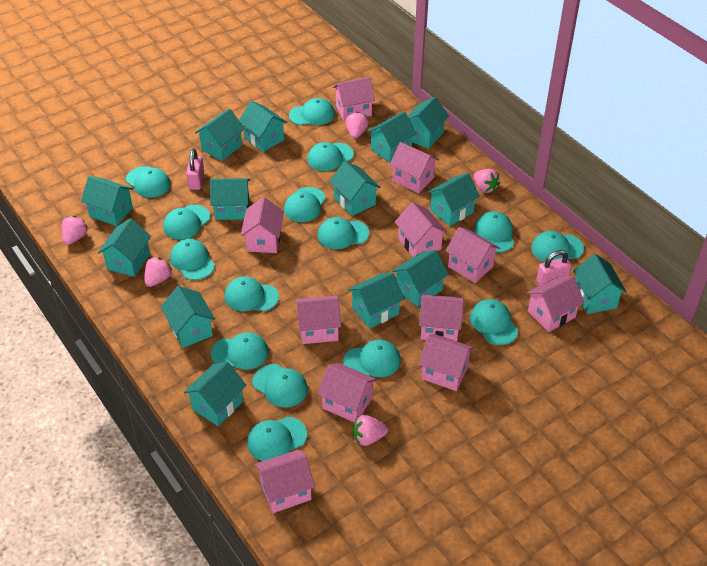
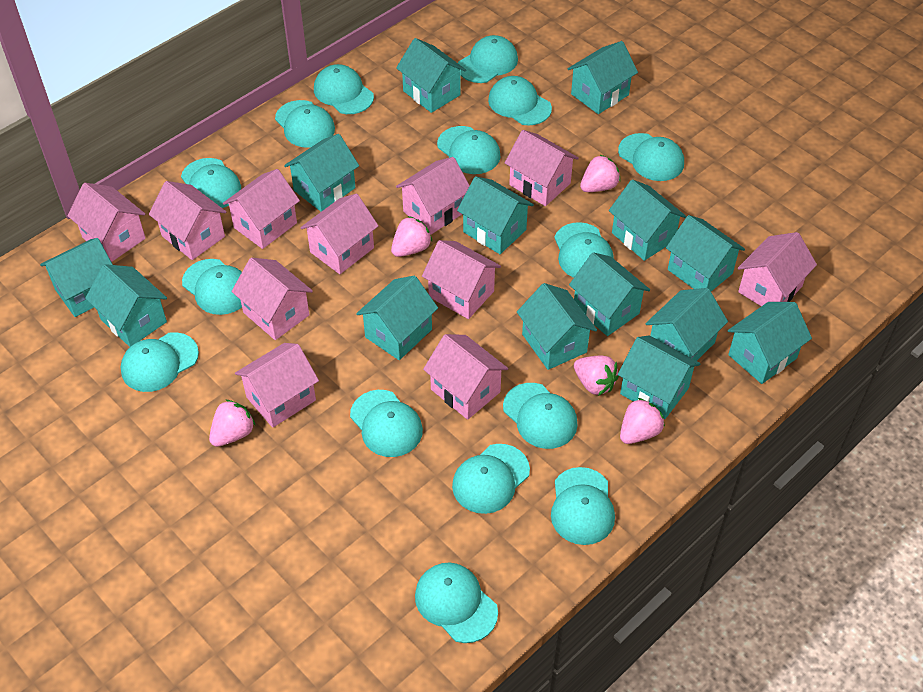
pink padlock: [186,149,204,190] [537,250,571,285] = 2 -> none = 0

